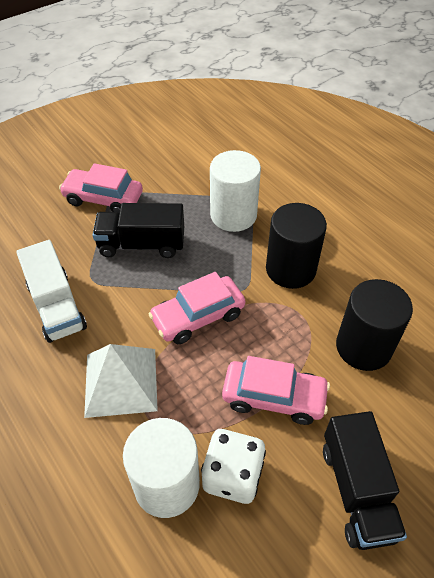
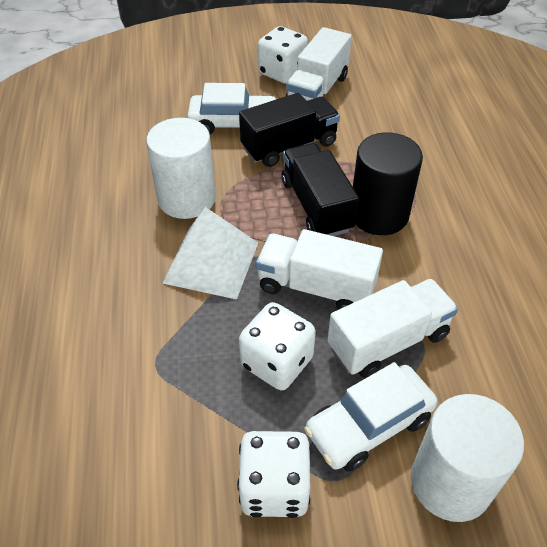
black cylinder: [266,203,327,289] [336,279,413,371] = 2 -> [353,133,423,235] = 1
pink car: [59,163,143,213] [149,272,245,344] [222,356,330,425] = 3 -> none = 0
white car: none = 0 -> [187,83,276,134] [304,362,437,471] = 2
white dice: [201,429,266,504] = 1 -> [237,431,311,518] [239,302,316,390] [258,26,308,84] = 3
white truck: [16,240,87,343] = 1 -> [256,229,383,310] [286,27,352,101] [327,279,458,378] = 3

